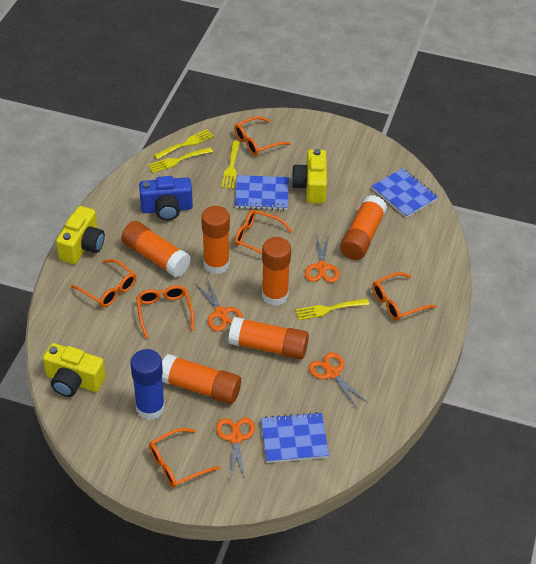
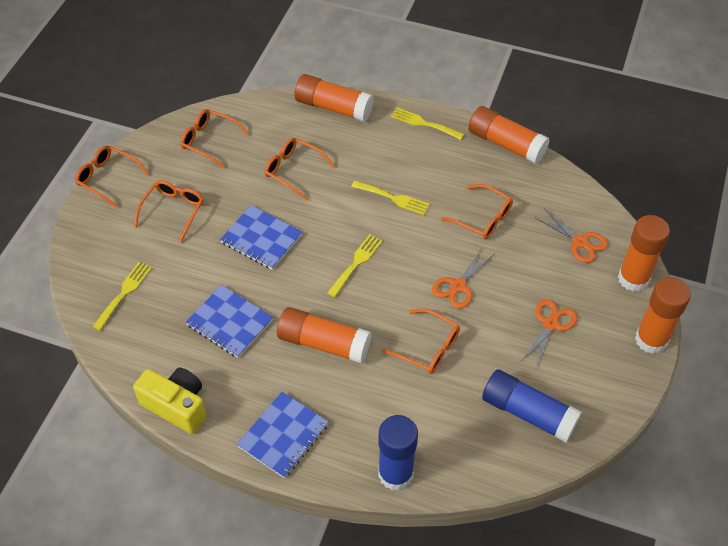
blue camera: [139,176,193,221] = 1 -> none = 0
blue glue stick: [130,349,165,420] = 1 -> [378,415,418,491] [482,369,582,443] = 2
orange glue stick: [121,221,191,277] [162,354,241,404] [201,206,230,274] [228,317,309,360] [262,237,291,306] [340,195,387,260] = 6 -> [277,307,372,364] [294,74,374,122] [468,106,550,164] [618,215,670,292] [635,277,691,354] = 5
orange scissors: [196,279,243,331] [216,418,255,481] [305,235,339,283] [309,352,367,409] = 4 -> [432,247,493,309] [521,299,577,368] [534,208,608,263] = 3
yellow camera: [43,343,106,397] [56,206,105,264] [291,149,327,204] = 3 -> [133,367,207,434] = 1

